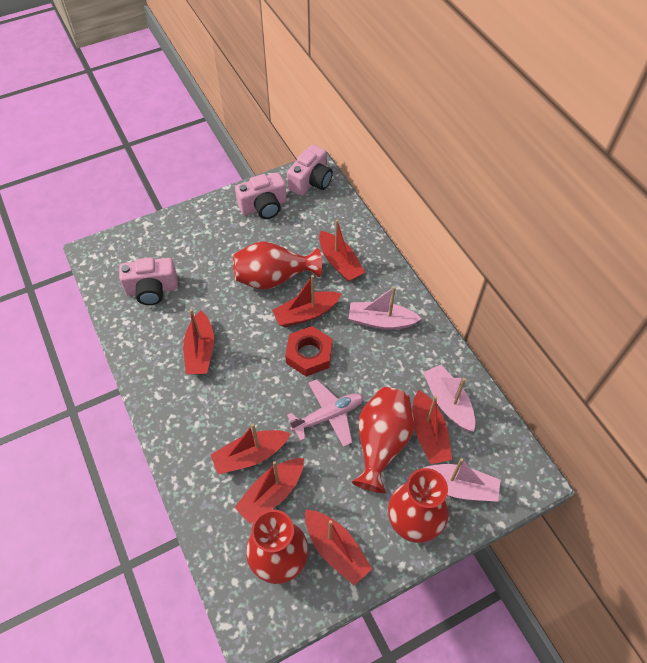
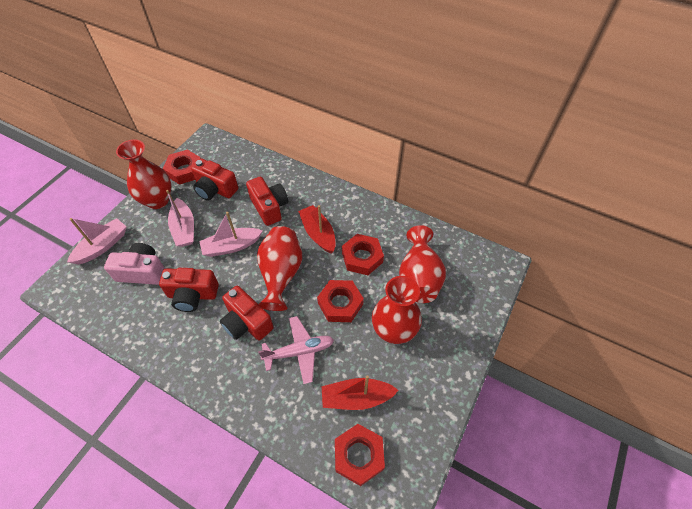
pink camera: [119,257,178,305] [235,172,287,219] [287,144,333,196] = 3 -> [104,243,165,285] = 1
red boat: [183,309,214,374] [211,423,291,474] [234,458,304,524] [272,275,341,327] [305,510,372,586] [319,220,365,282] [412,390,452,464] = 7 -> [298,205,336,253] [322,375,399,410] = 2
red camera: none = 0 -> [159,268,219,312] [191,158,238,201] [220,286,274,340] [246,177,288,226] = 4
red nut: [285,326,332,377] = 1 -> [163,150,201,185] [317,280,364,322] [335,424,385,486] [342,234,384,275] = 4

